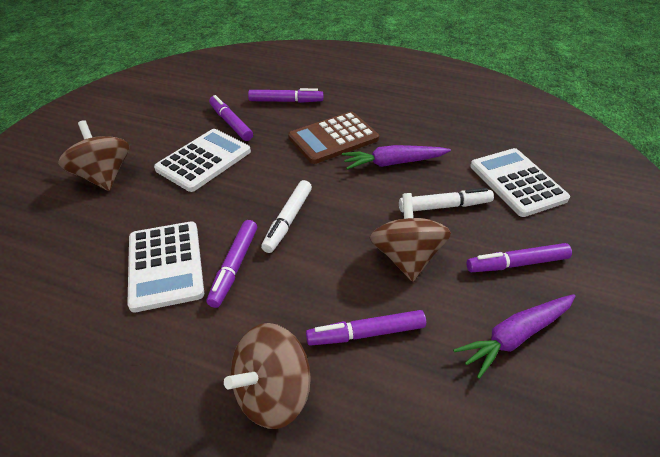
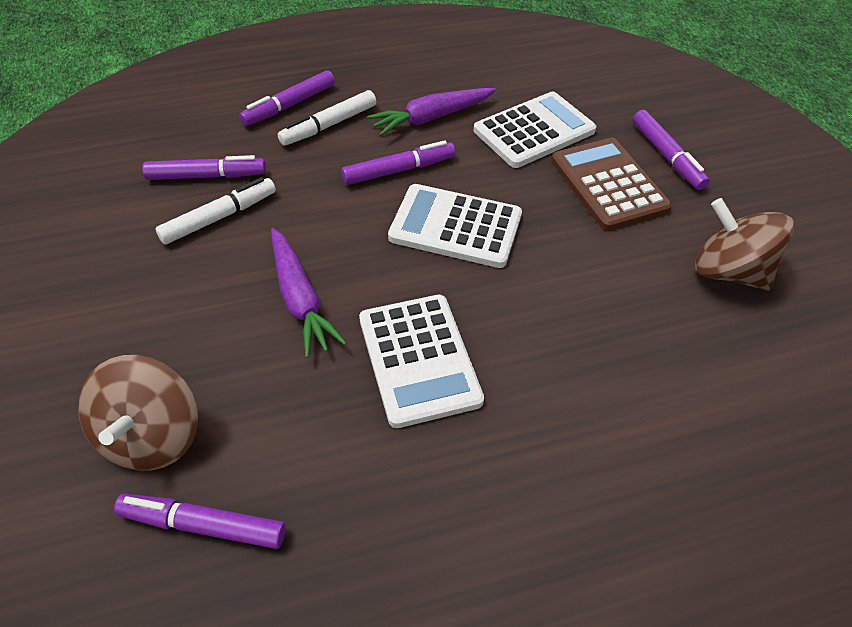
brown spinning top: [58,120,129,191] [224,323,311,429] [370,193,451,282] = 3 -> [78,355,198,471] [695,198,794,291] = 2

